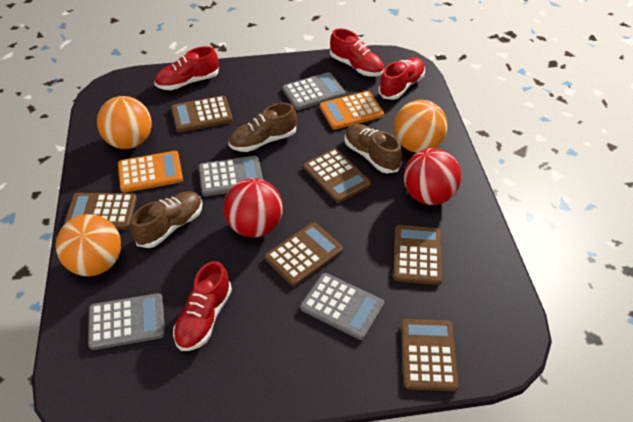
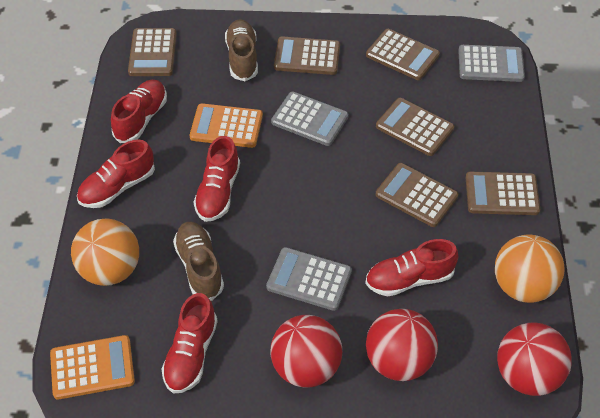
brown shoe: [131,191,203,248] [229,103,297,152] [344,124,402,173] = 3 -> [173,221,224,301] [225,19,258,81] = 2
grey calculator: [88,293,165,350] [199,156,263,196] [282,72,345,110] [300,273,384,340] = 4 -> [266,247,352,311] [271,92,349,146] [458,45,525,82] = 3
orange ball: [56,214,121,276] [97,96,152,149] [394,100,448,153] = 3 -> [71,218,139,286] [495,235,565,303] = 2
red ball: [223,178,283,237] [404,148,461,205] = 2 -> [271,315,342,387] [366,309,438,381] [497,322,572,396] = 3
red shoe: [154,46,219,90] [173,261,232,351] [330,28,384,76] [378,57,425,100] = 4 -> [77,139,155,208] [111,80,167,143] [162,293,218,394] [194,136,240,222] [365,239,458,296] = 5

